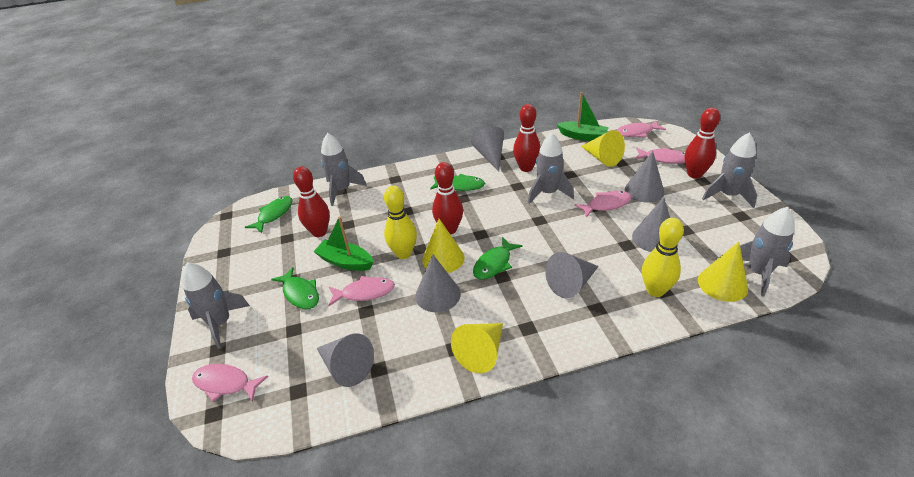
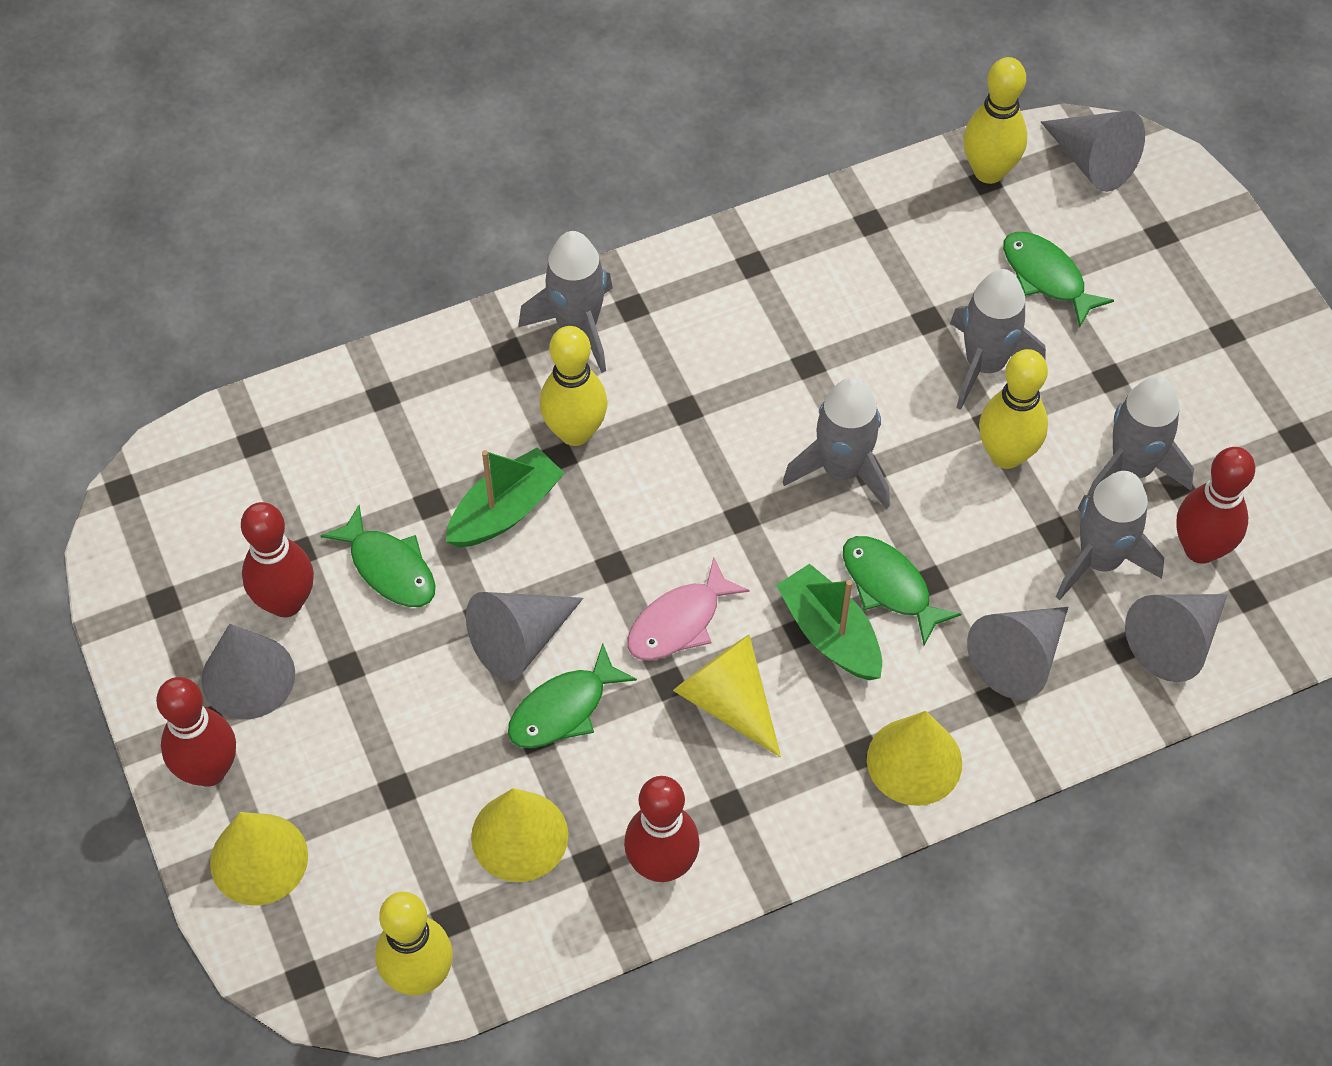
grey cone: [316,333,374,387] [415,254,461,312] [471,126,504,172] [545,252,599,299] [625,151,664,203] [632,197,670,252] = 6 -> [201,624,295,719] [466,592,583,681] [967,607,1068,700] [1041,111,1145,192] [1125,594,1228,682] = 5
pink fish: [192,364,268,402] [328,276,395,306] [574,191,632,218] [616,121,666,137] [635,147,685,164] = 5 -> [627,557,750,660] = 1
yellow bowling pin: [384,186,417,259] [642,218,684,297] = 2 -> [375,892,453,996] [540,326,607,446] [963,57,1027,184] [979,349,1048,469] = 4

